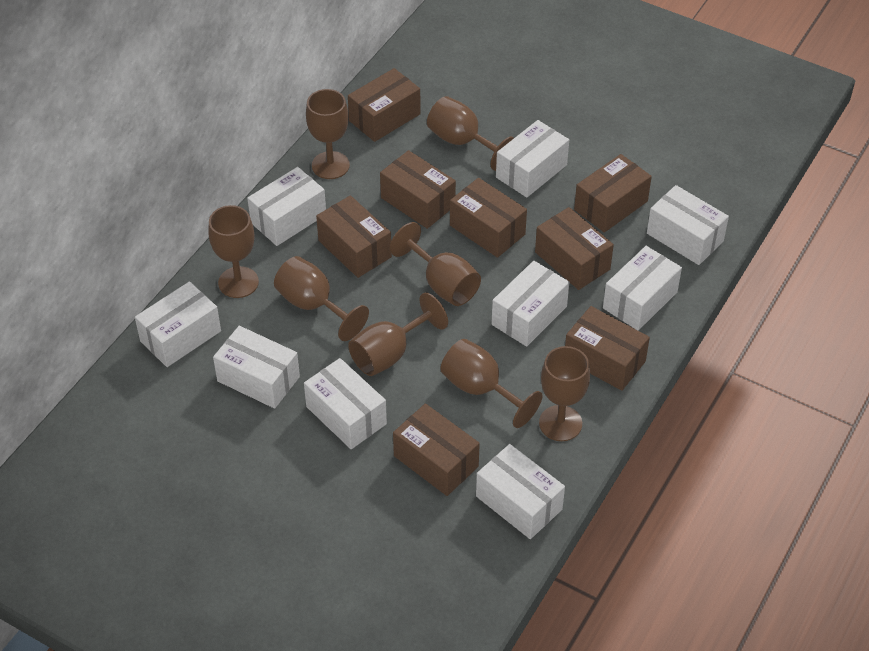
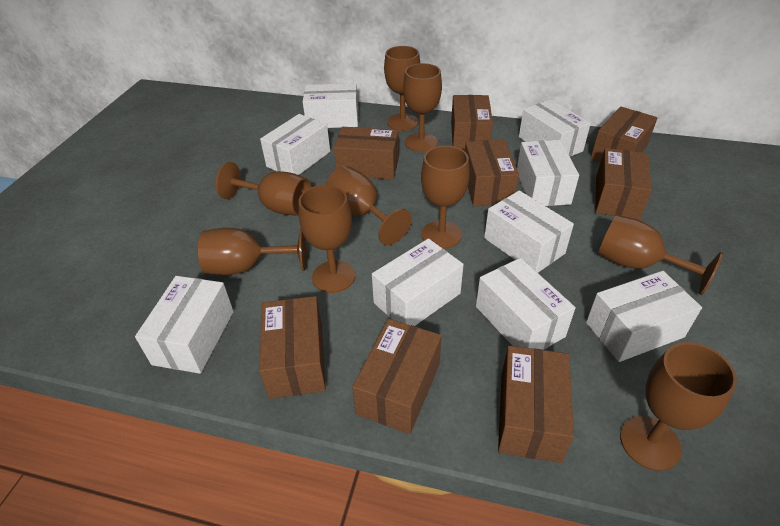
brown goblet: [208,205,259,298] [274,256,369,341] [306,89,350,179] [348,292,448,376] [390,222,481,306] [427,96,514,171] [440,339,542,428] [539,346,590,441] = 8 -> [198,228,307,275] [216,162,311,216] [299,185,355,293] [326,166,412,245] [384,46,420,131] [403,63,442,152] [421,146,470,249] [598,215,723,295] [620,342,737,471] = 9

